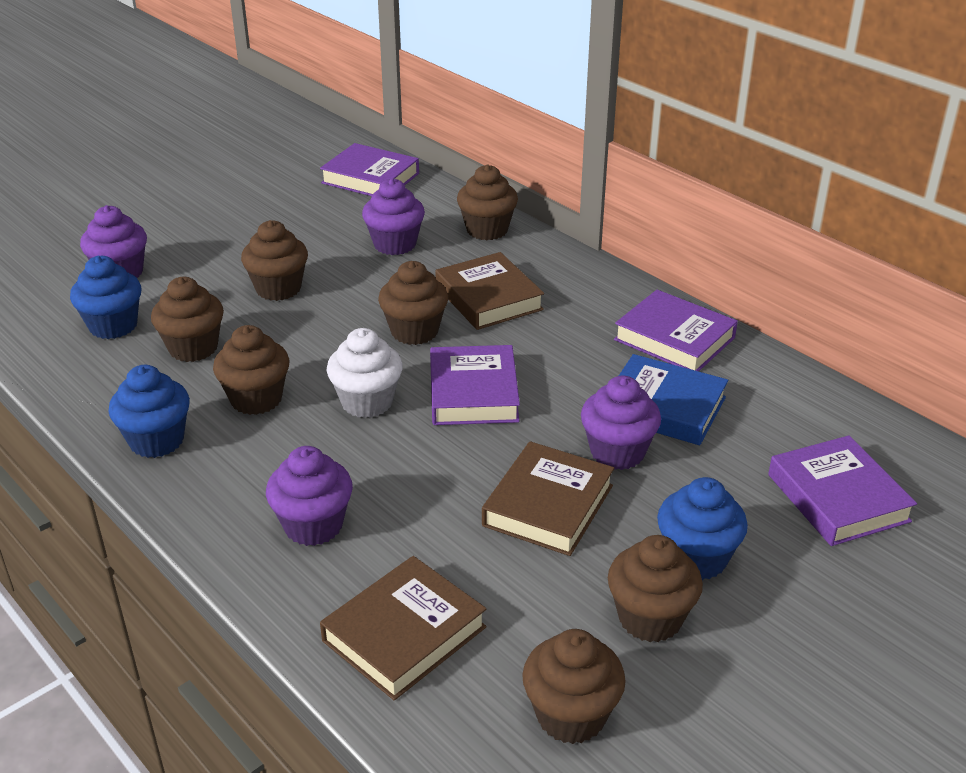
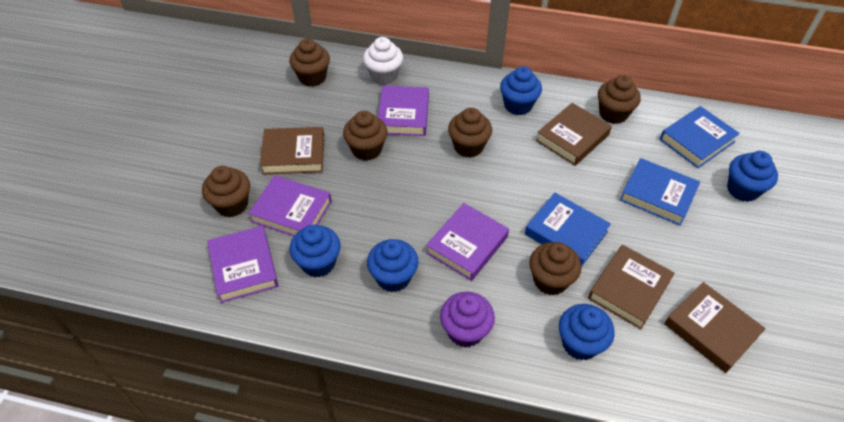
blue book: [619,354,728,445] = 1 -> [525,193,611,267] [620,158,700,226] [659,106,740,168] = 3
blue cupcake: [70,256,141,339] [108,365,190,458] [657,477,748,580] = 3 -> [290,225,341,277] [367,239,419,292] [500,66,542,115] [559,304,615,360] [727,151,778,202] = 5
brown book: [320,556,486,701] [435,252,544,330] [482,441,614,556] = 3 -> [260,127,324,174] [536,103,612,166] [588,245,675,329] [664,282,766,373] = 4
brown cupcake: [151,277,224,362] [213,325,289,415] [241,220,308,301] [378,261,448,345] [457,164,518,240] [522,629,626,744] [608,535,703,642] = 7 -> [202,166,250,217] [289,39,330,87] [343,111,388,161] [448,108,492,158] [529,242,582,295] [598,75,641,124] = 6
purple cupcake: [80,205,147,278] [266,446,353,546] [362,178,425,255] [581,376,661,470] = 4 -> [440,292,495,348] = 1

